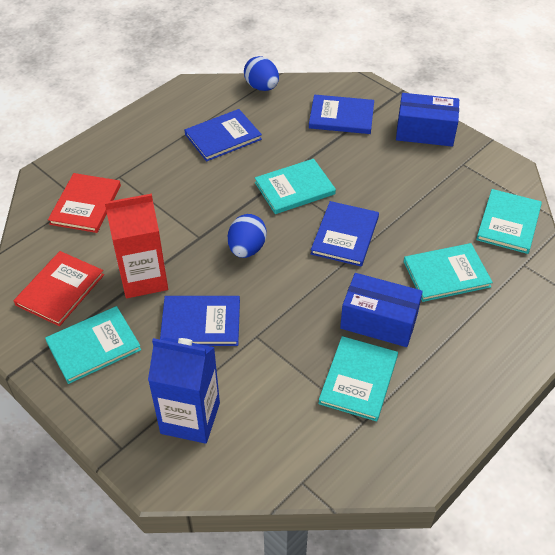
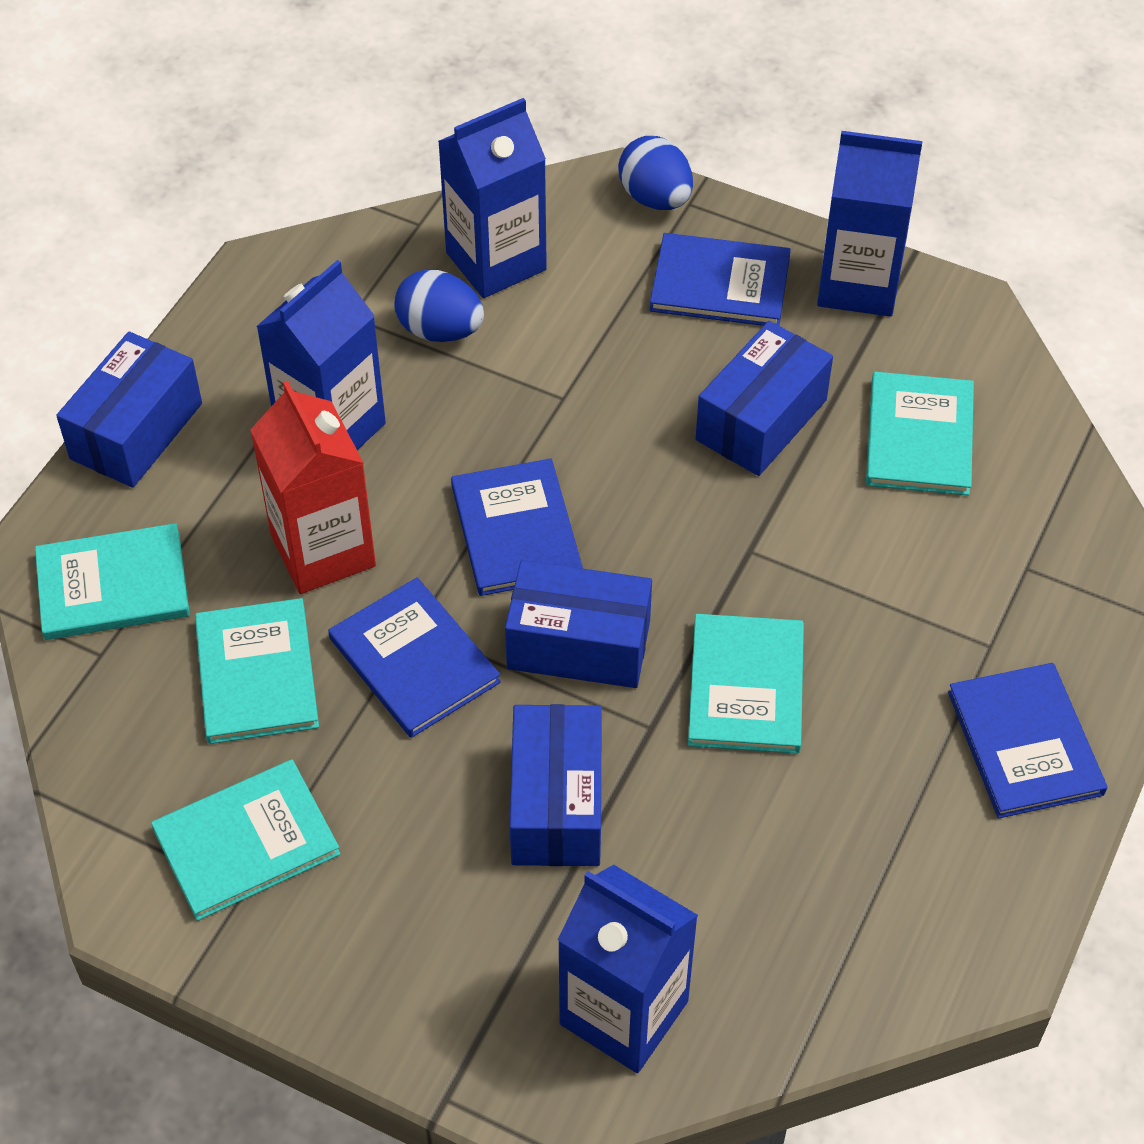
blue box: [340,273,423,347] [396,93,459,147] = 2 -> [56,331,202,488] [505,560,652,688] [510,704,602,866] [696,321,833,476] = 4
blue carton: [148,337,220,444] = 1 -> [256,260,386,450] [438,98,547,298] [558,864,698,1073] [817,131,923,316] = 4
red book: [14,251,104,326] [48,173,121,233] = 2 -> none = 0

